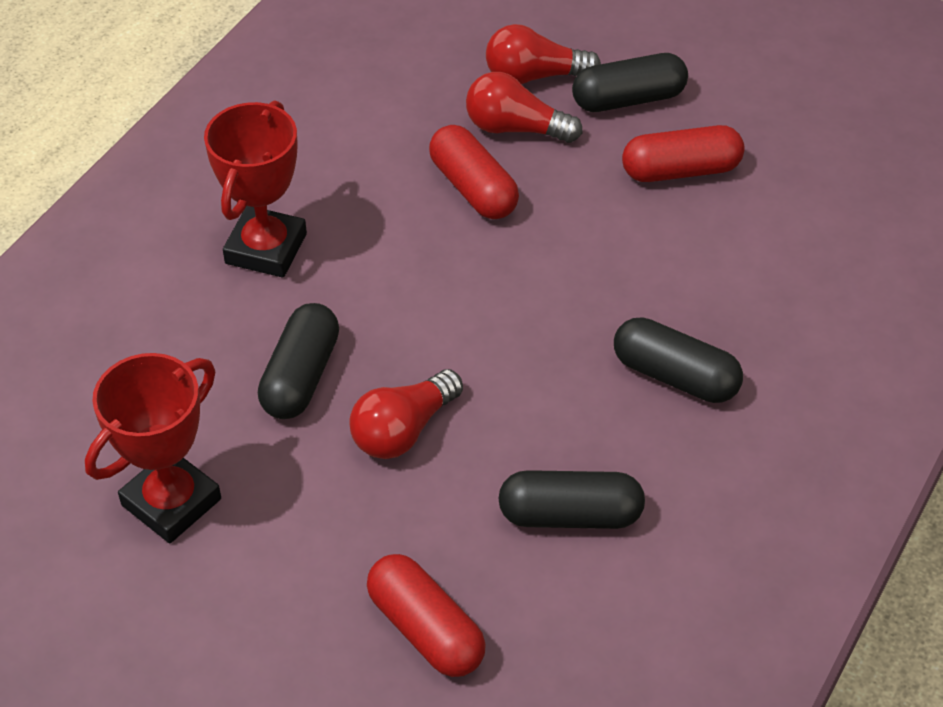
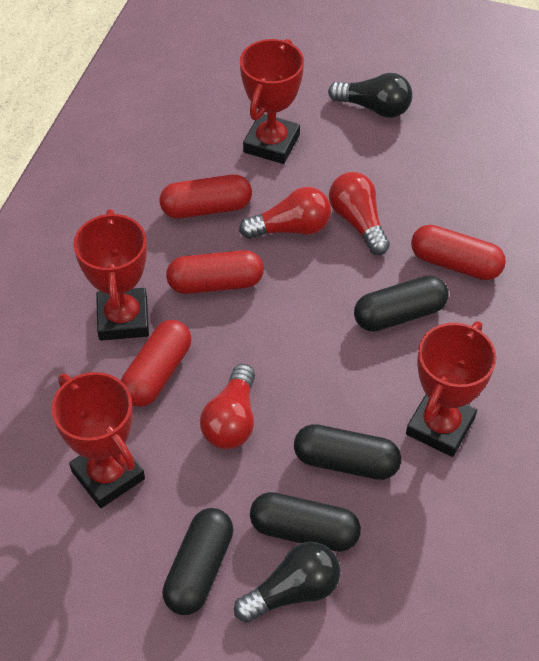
black light bulb: none = 0 -> [234,542,341,623] [328,73,413,118] = 2
red capsule: [367,554,486,677] [429,125,519,219] [622,125,745,182] = 3 -> [121,320,191,407] [160,175,252,219] [166,250,264,294] [411,225,506,280] = 4
red trophy: [85,353,221,543] [204,100,307,278] = 2 -> [52,372,145,508] [73,209,149,341] [240,39,304,164] [406,321,496,457] = 4

